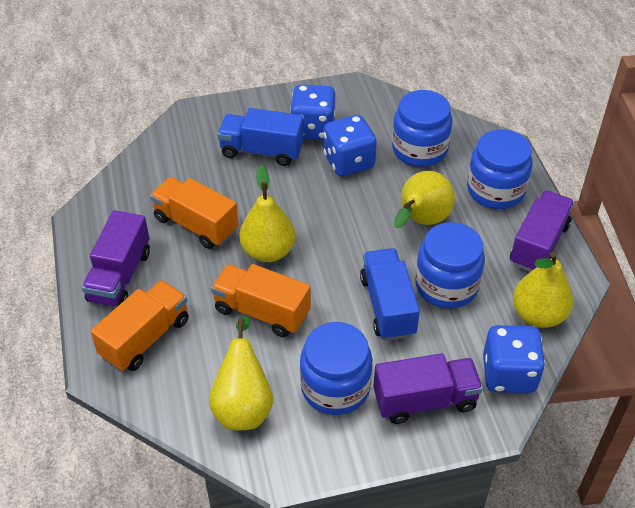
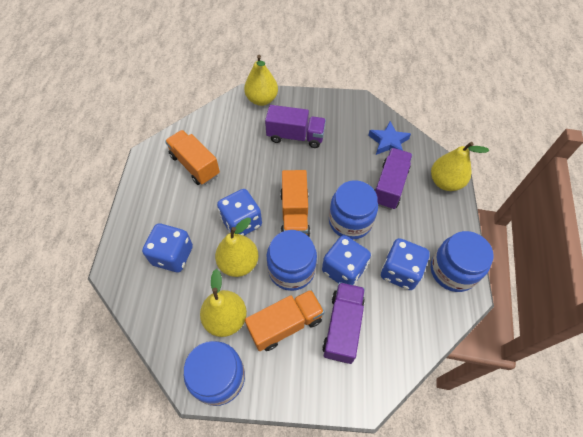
blue dice: [290,85,335,140] [323,115,377,176] [483,325,545,393] = 3 -> [142,224,193,272] [217,189,262,236] [322,235,371,285] [381,238,430,290] = 4
blue star: none = 0 -> [368,121,411,155] = 1
blue truck: [217,108,304,166] [360,248,420,341] = 2 -> none = 0

